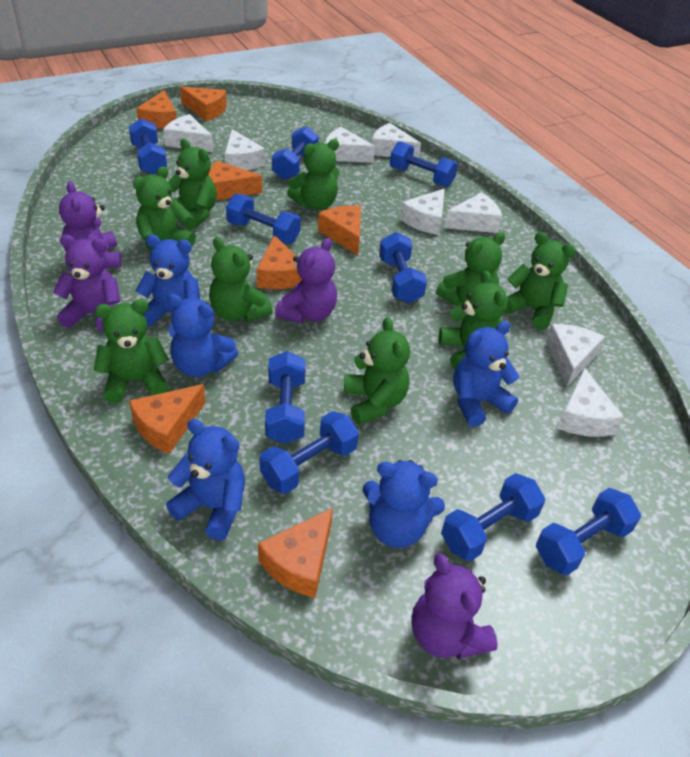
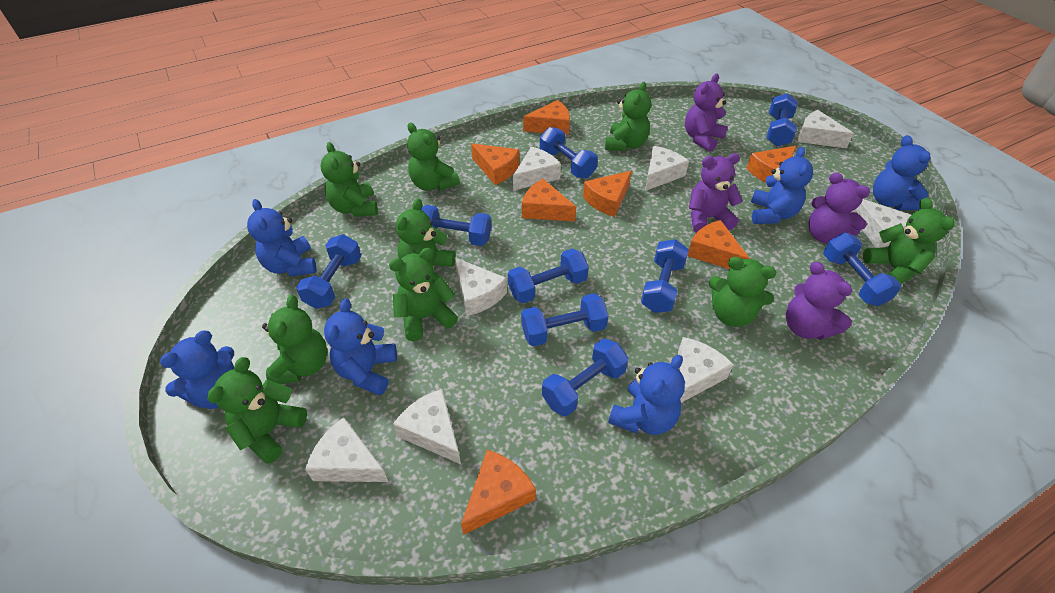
blue teddy bear: [136,234,200,326] [166,419,245,540] [167,294,238,377] [362,460,445,548] [453,321,519,427] = 5 -> [160,330,234,409] [247,199,317,276] [324,298,397,395] [608,355,685,435] [751,147,813,224] [873,135,931,210] = 6

